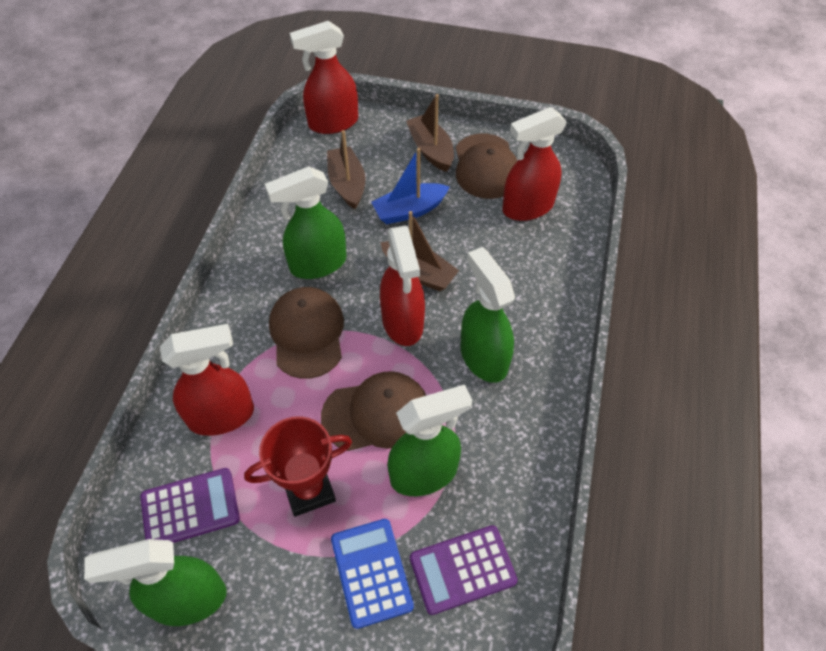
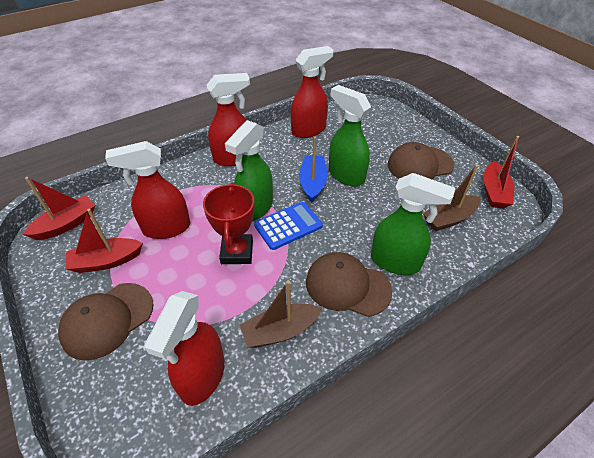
brown boat: [327,130,366,209] [380,211,459,291] [406,94,454,172] = 3 -> [240,281,322,348] [423,164,481,231] = 2
green spray bottle: [84,539,227,626] [265,166,346,279] [387,385,472,496] [460,247,515,383] = 4 -> [225,120,273,221] [329,85,371,186] [371,173,455,275] = 3
purple calculator: [140,468,240,543] [410,525,518,615] = 2 -> none = 0
red boat: none = 0 -> [23,177,95,240] [65,208,143,273] [484,136,519,209] = 3

